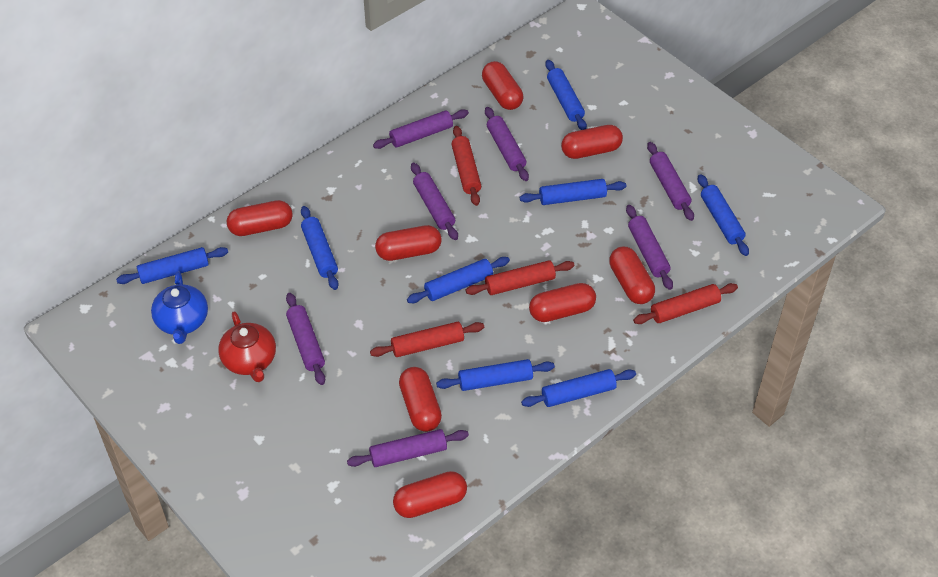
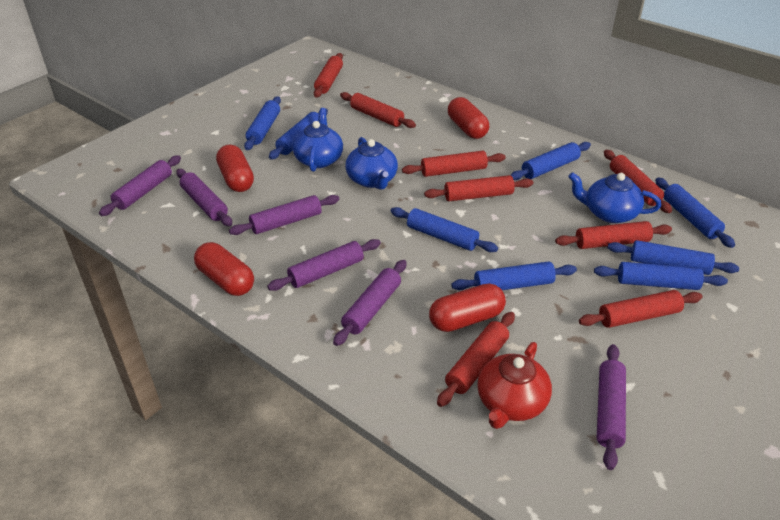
blue teapot: [151,271,208,344] = 1 -> [292,108,343,172] [345,137,398,190] [568,172,661,223] = 3
purple rolling pin: [286,293,325,385] [347,429,469,467] [373,109,469,149] [411,163,458,240] [485,107,529,181] [626,205,673,290] [647,142,694,221] = 7 -> [99,155,181,216] [176,169,232,226] [229,195,339,235] [267,239,381,291] [333,260,407,346] [597,344,626,470] = 6
red capsule: [227,200,293,236] [375,225,442,261] [393,471,467,518] [399,367,442,432] [482,61,523,110] [529,283,596,322] [561,125,623,159] [609,247,655,304] = 8 -> [194,242,254,296] [216,145,254,192] [429,283,506,332] [448,97,489,139] = 4
red rolling pin: [370,322,484,357] [451,126,481,206] [466,260,574,295] [633,283,738,324] = 4 -> [314,53,343,98] [340,92,416,128] [402,151,506,177] [424,175,534,201] [437,312,515,407] [555,221,672,249] [579,290,703,328] [604,150,672,213] = 8

